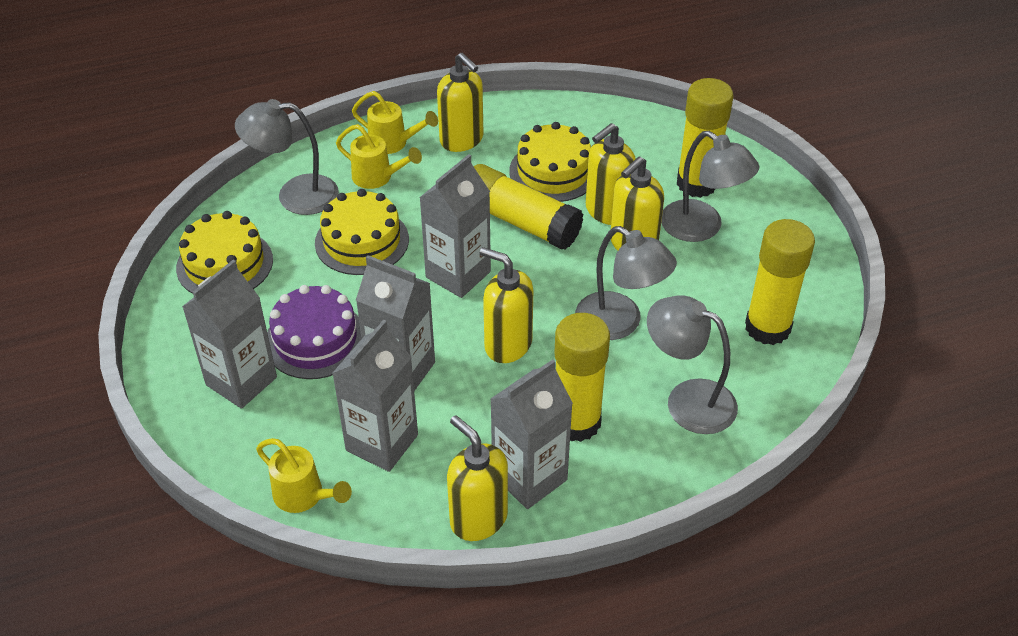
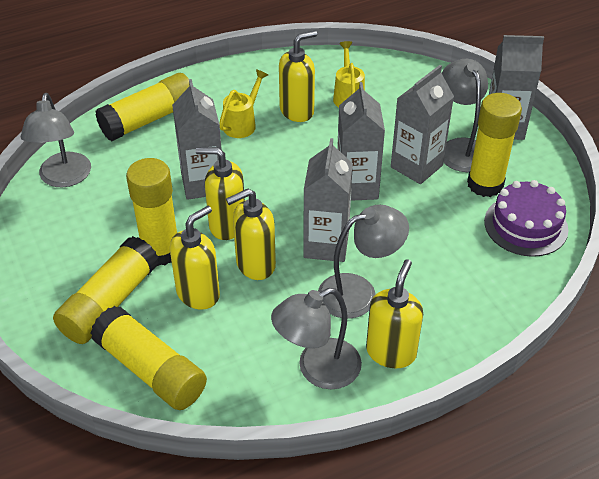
yellow cake: [176,211,273,294] [315,189,409,275] [509,122,591,202] = 3 -> none = 0
yellow glue stick: [474,164,583,250] [555,313,610,442] [677,78,733,198] [745,219,815,345] = 4 -> [53,236,159,344] [91,306,207,410] [96,73,189,141] [126,158,177,266] [467,93,522,197] = 5
yellow watering can: [256,438,352,513] [336,124,422,189] [352,91,438,154] = 3 -> [219,69,268,138] [333,41,365,107] = 2

